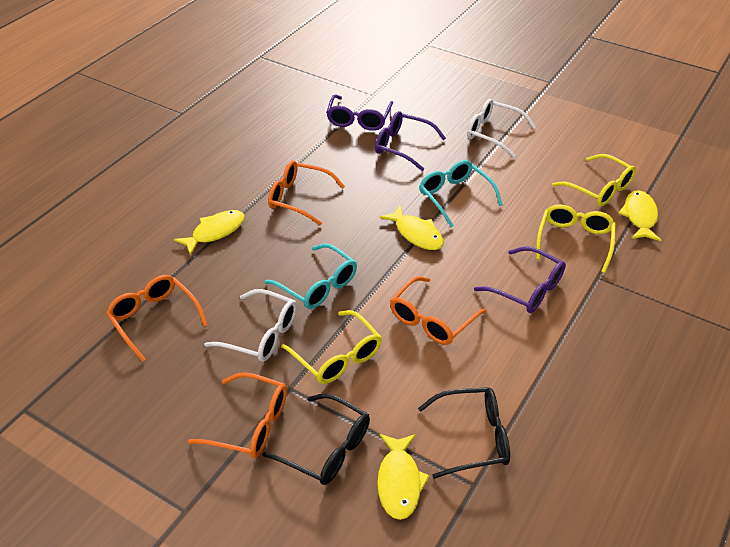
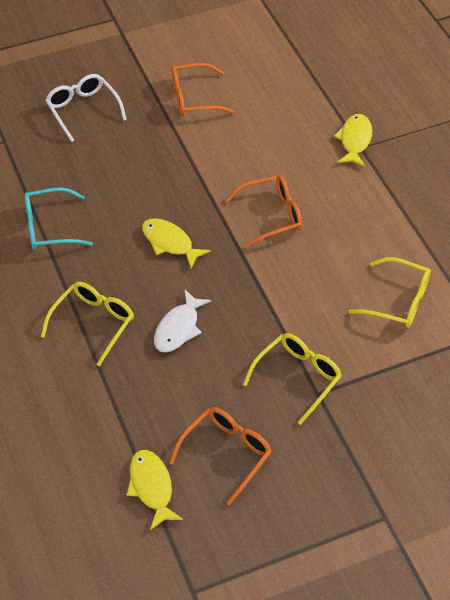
black glasses: [262,393,370,485] [418,387,510,479] = 2 -> none = 0
orange glasses: [106,275,208,362] [188,372,287,458] [268,161,345,226] [390,276,486,345] = 4 -> [169,407,272,506] [171,63,235,116] [225,175,302,248] = 3
purple glasses: [326,94,393,131] [375,111,446,171] [474,246,566,313] = 3 -> none = 0
turquoise glasses: [265,243,357,309] [419,160,503,227] = 2 -> [24,187,93,250] = 1
white fish: none = 0 -> [154,289,211,353] = 1
white glasses: [204,289,297,362] [467,99,536,158] = 2 -> [45,74,127,142] = 1
yellow fish: [174,210,245,256] [377,434,430,520] [379,205,444,250] [618,190,661,241] = 4 -> [127,450,183,530] [142,218,210,268] [334,114,372,167] = 3

